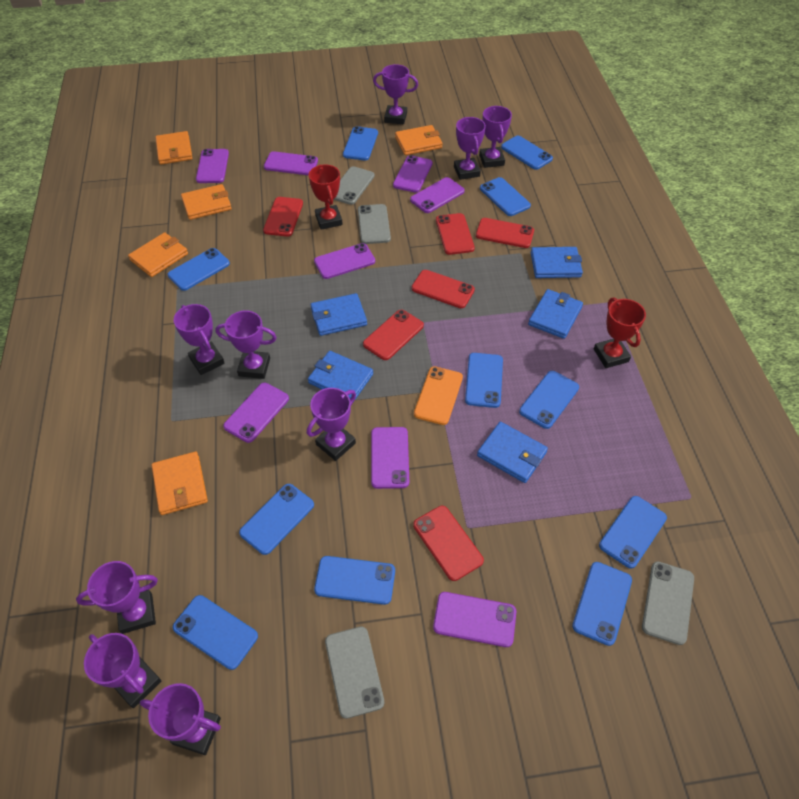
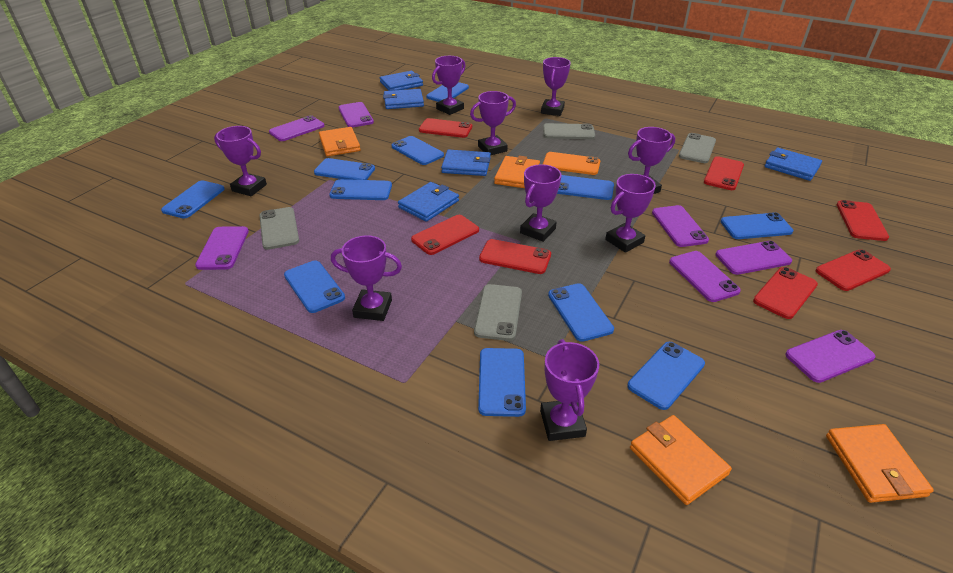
orange wallet: [128,232,188,277] [151,452,208,515] [155,131,192,165] [181,184,232,220] [395,125,443,155] = 5 -> [319,127,360,156] [494,156,540,188] [630,415,732,505] [826,424,934,503] = 4
purple phone: [196,149,229,183] [223,383,289,443] [264,151,318,175] [314,243,375,279] [371,427,409,489] [393,155,433,193] [410,177,465,213] [433,592,516,647] = 8 -> [195,226,249,270] [269,115,324,141] [338,102,374,128] [652,205,709,247] [669,251,741,302] [716,241,792,275] [785,330,875,383] = 7
red phone: [263,197,303,237] [363,310,424,360] [411,270,475,308] [413,506,484,581] [436,213,475,255] [476,218,534,248] = 6 -> [411,215,479,255] [419,118,472,138] [479,239,551,274] [704,156,744,190] [753,267,818,319] [816,249,891,291] [836,200,889,241] = 7
red trophy: [309,165,343,230] [594,297,646,368] = 2 -> none = 0

